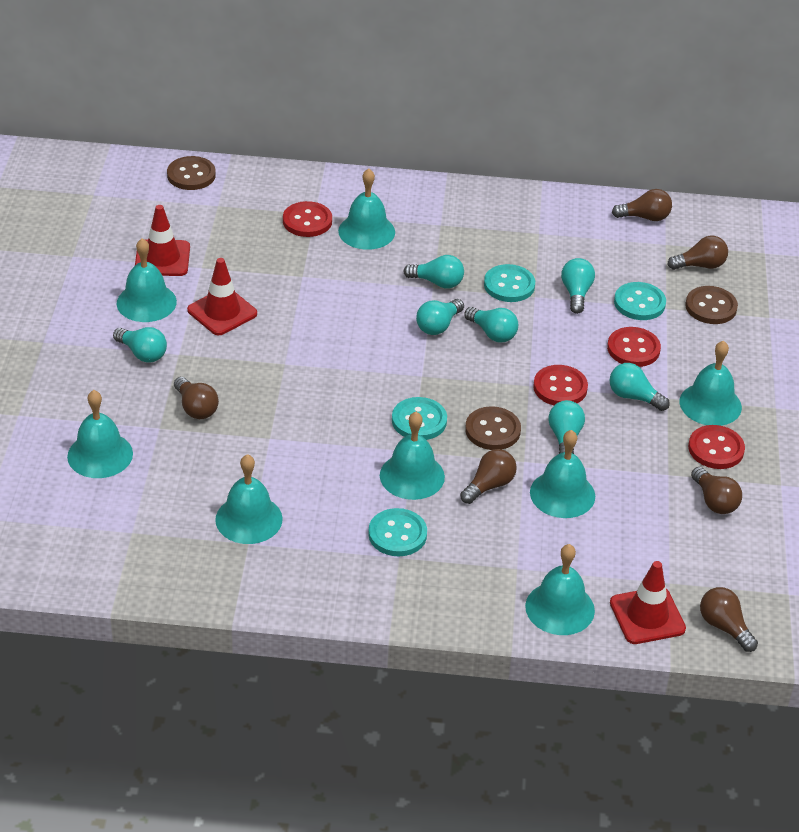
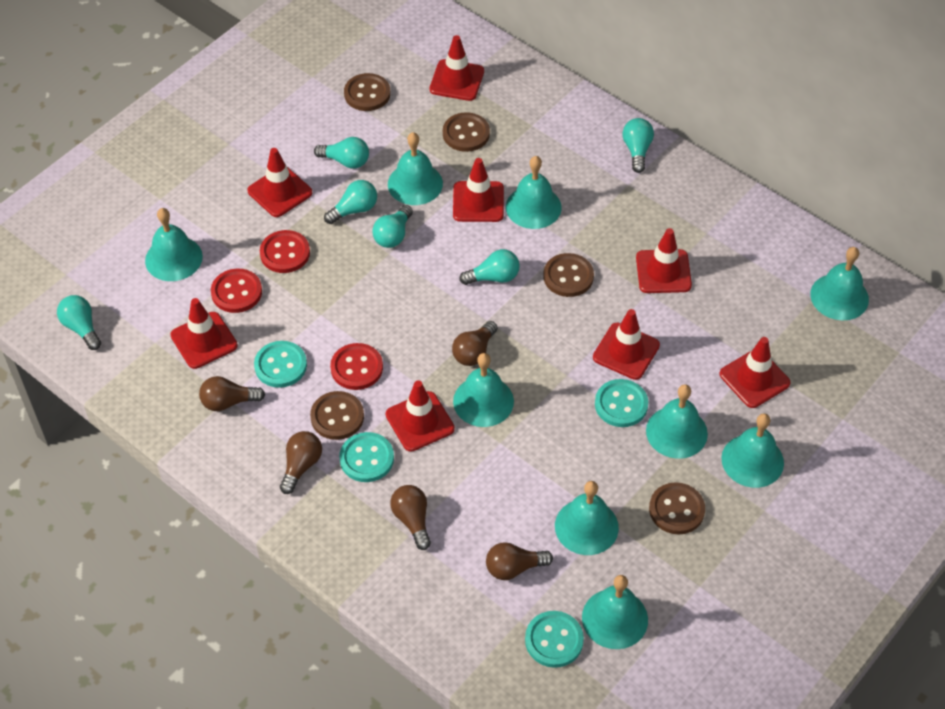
brown button: [167,156,216,190] [465,406,521,450] [685,286,738,324] = 3 -> [310,391,364,440] [344,73,390,111] [443,112,490,152] [543,253,594,297] [649,482,705,534] = 5
brown light bulb: [174,377,219,419] [460,449,517,504] [612,189,672,221] [667,236,728,270] [691,467,742,514] [700,587,758,652] = 6 -> [199,376,265,411] [280,431,322,494] [390,485,431,550] [452,321,498,366] [486,542,553,580] = 5
red button: [283,201,332,237] [533,365,588,405] [607,327,661,367] [688,425,745,469] = 4 -> [211,269,262,313] [260,230,310,273] [330,343,383,390] = 3
red traffic cone: [135,205,190,276] [187,258,257,335] [610,561,686,644] = 3 -> [170,298,238,369] [247,148,312,217] [386,380,455,452] [430,35,484,101] [453,158,504,222] [593,309,660,380] [636,228,692,293] [719,337,791,408] = 8
turquoise bell: [67,390,133,478] [117,238,177,322] [215,454,282,544] [338,169,395,250] [380,412,445,500] [525,544,595,635] [530,430,595,518] [680,341,742,426] = 8 -> [145,208,203,281] [388,132,443,205] [453,353,514,427] [506,156,562,229] [555,481,619,555] [582,575,648,649] [646,384,708,459] [721,413,784,488] [810,247,869,321] = 9
turquoise light bulb: [113,327,167,363] [403,255,464,289] [416,299,464,335] [464,307,518,342] [548,400,585,454] [561,258,595,314] [610,363,670,411] = 7 -> [57,295,101,350] [314,137,369,169] [324,180,377,224] [372,205,413,248] [459,249,520,285] [623,118,654,173] = 6

